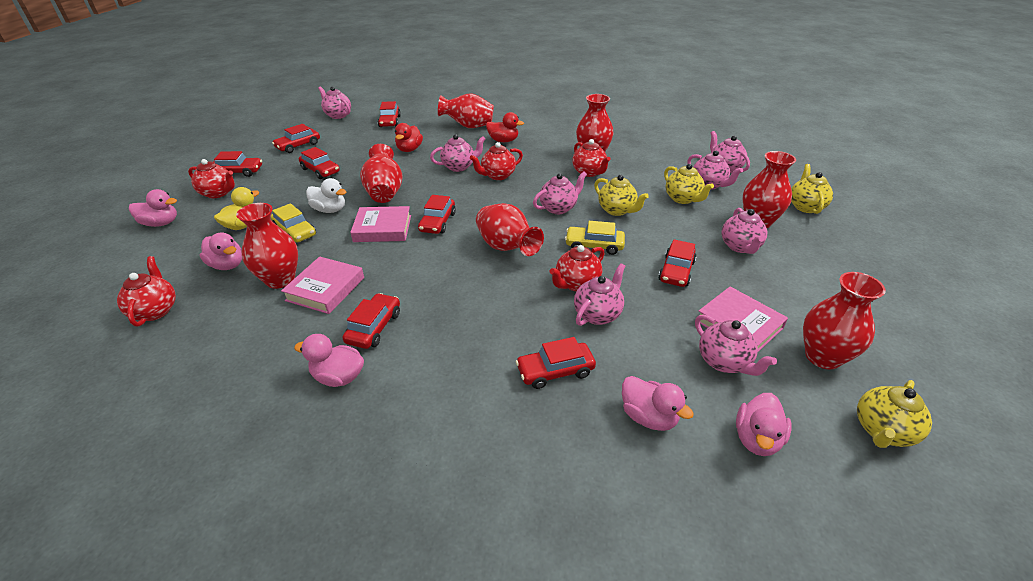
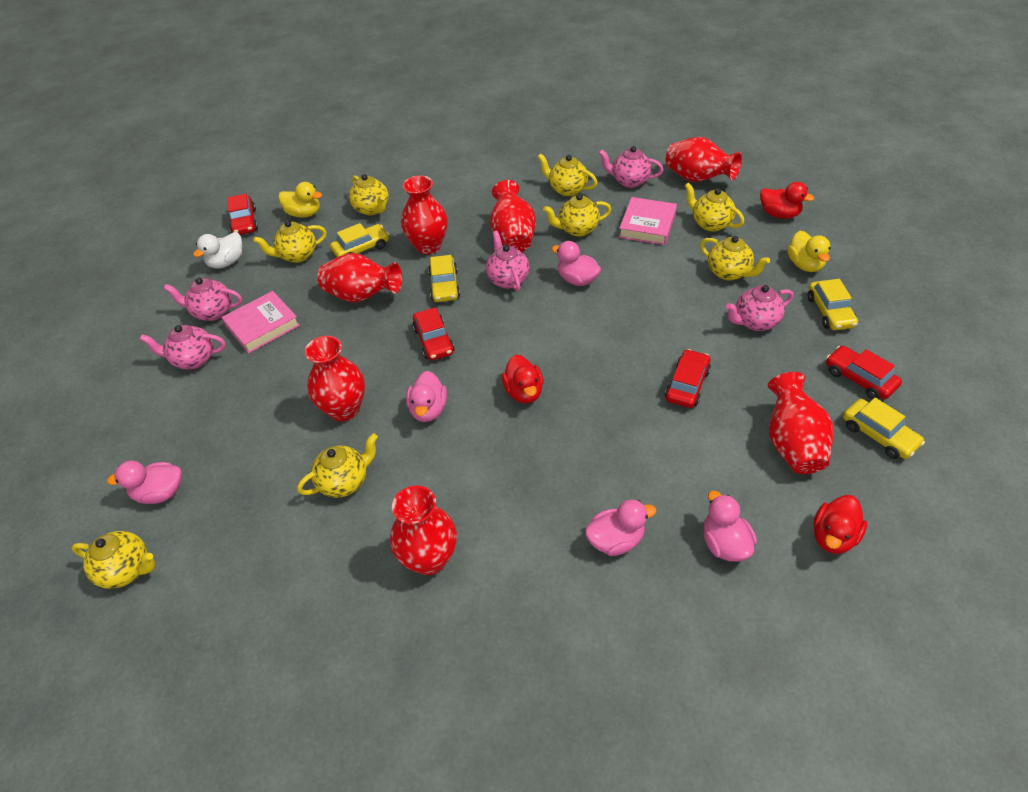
pink book: [281,256,364,314] [350,206,411,242] [699,286,788,352] = 3 -> [222,291,300,354] [619,197,677,245] = 2
pink teapot: [318,86,351,119] [430,134,486,172] [533,171,587,214] [574,263,625,326] [687,151,743,190] [695,315,777,376] [710,131,750,173] [721,208,767,254] = 8 -> [140,325,226,369] [163,278,242,321] [486,231,530,292] [598,146,663,188] [726,285,793,331] = 5
red car: [213,151,262,177] [272,124,320,153] [299,147,340,179] [343,293,400,349] [378,101,401,127] [418,195,456,234] [516,337,596,389] [658,239,696,287] = 8 -> [227,194,258,235] [412,307,455,360] [665,349,711,408] [826,346,902,400] = 4
red duck: [395,123,423,152] [486,112,524,142] = 2 -> [502,354,543,403] [760,182,814,219] [813,495,867,554] = 3
red teapot: [117,256,176,327] [188,159,235,198] [470,142,523,180] [549,245,605,291] [572,139,611,177] = 5 -> none = 0
yellow car: [271,203,316,243] [565,221,625,255] = 2 -> [330,223,389,257] [428,255,460,302] [808,279,858,330] [843,398,925,459] = 4
yellow duck: [214,187,259,230] = 1 -> [279,182,322,218] [787,231,831,272] = 2
yellow teapot: [594,175,649,216] [664,164,714,204] [791,164,833,214] [857,380,932,448] = 4 -> [71,531,156,589] [253,220,327,263] [297,433,378,498] [349,174,389,215] [538,154,597,196] [543,194,611,237] [684,182,744,232] [700,236,770,281] = 8

